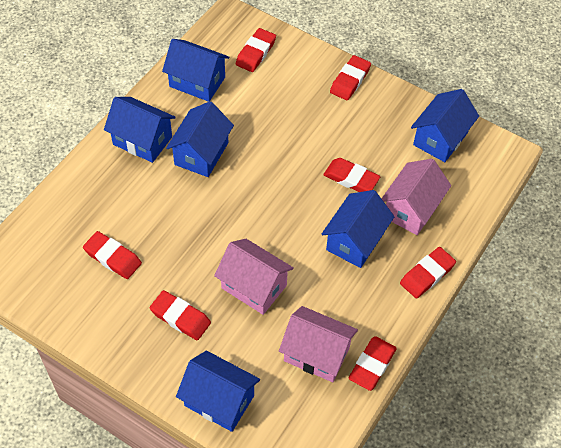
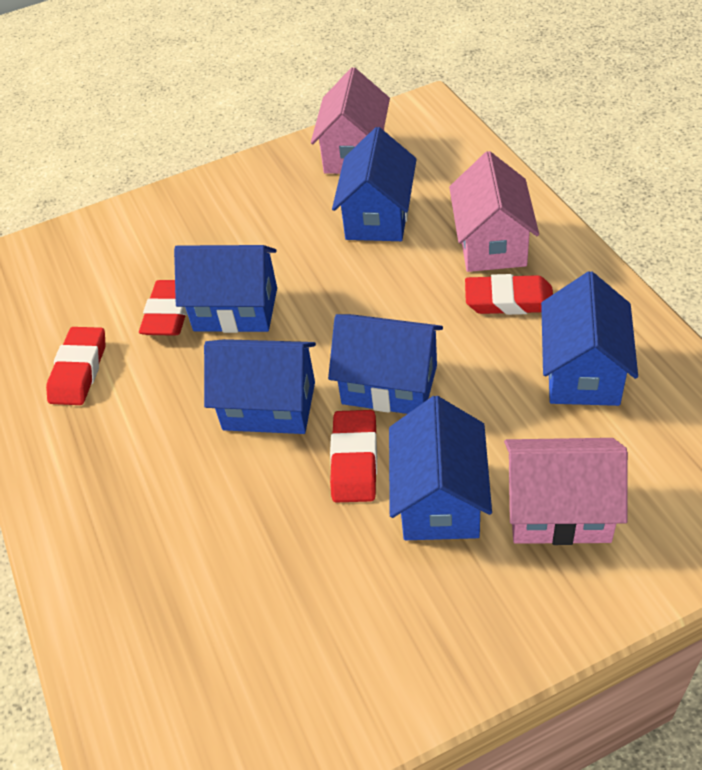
red eraser: [83,231,142,279] [149,290,211,340] [236,28,276,72] [323,158,380,192] [330,55,371,101] [349,336,397,391] [400,247,456,298] = 7 -> [46,327,105,405] [139,280,188,336] [330,410,377,502] [465,274,553,315] = 4

